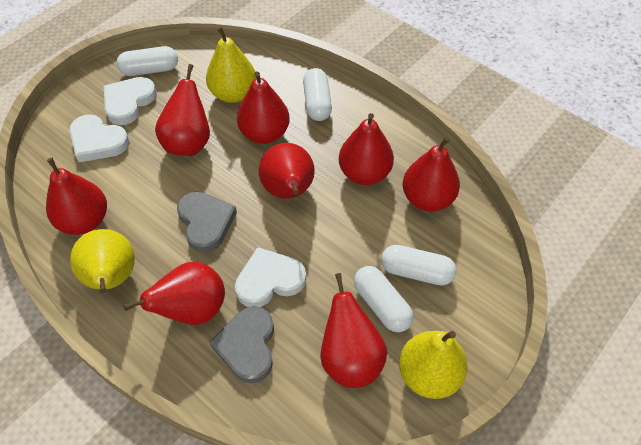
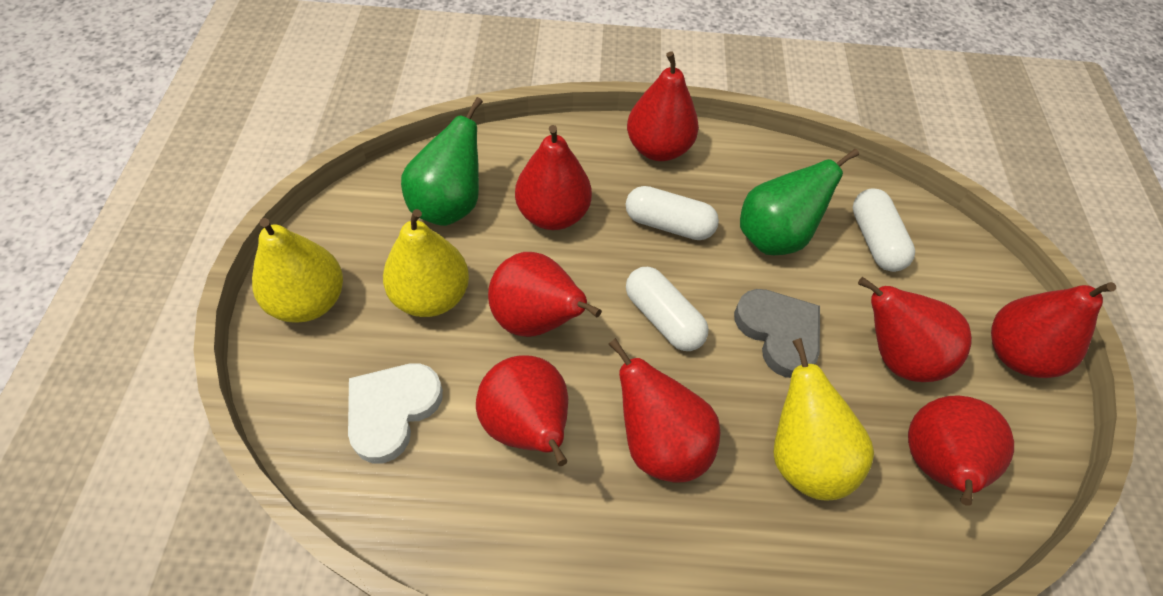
green pear: none = 0 -> [401,97,483,226] [740,149,859,255] = 2
grey heart: [177,191,237,253] [210,306,274,384] = 2 -> [734,289,820,378] = 1
white capsule: [116,46,178,76] [303,68,332,121] [354,266,414,332] [381,245,457,286] = 4 -> [626,186,719,240] [626,267,708,351] [853,189,915,272] = 3
white heart: [70,114,129,162] [104,77,156,125] [235,247,306,307] = 3 -> [348,363,443,463] = 1

